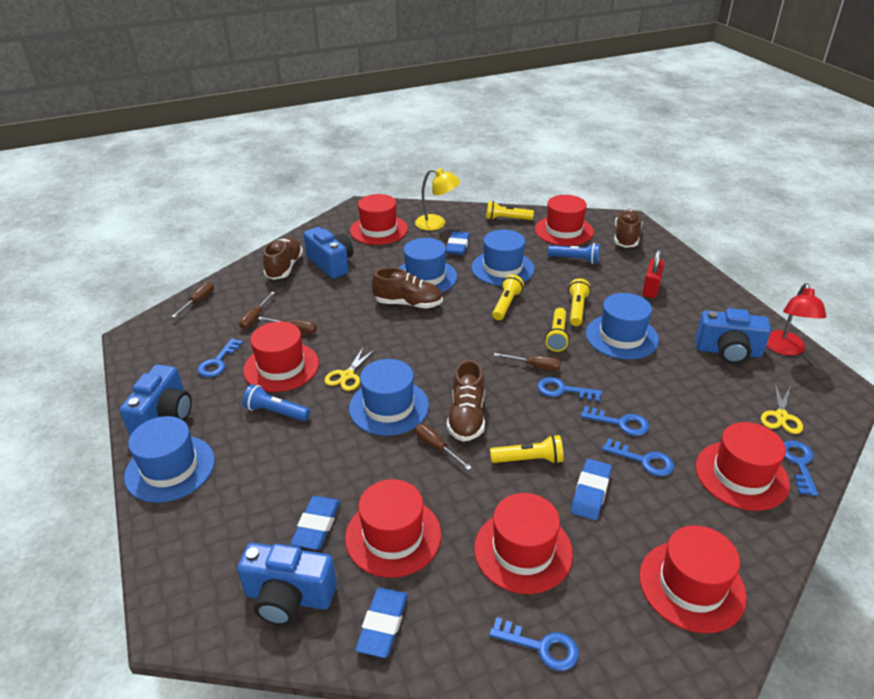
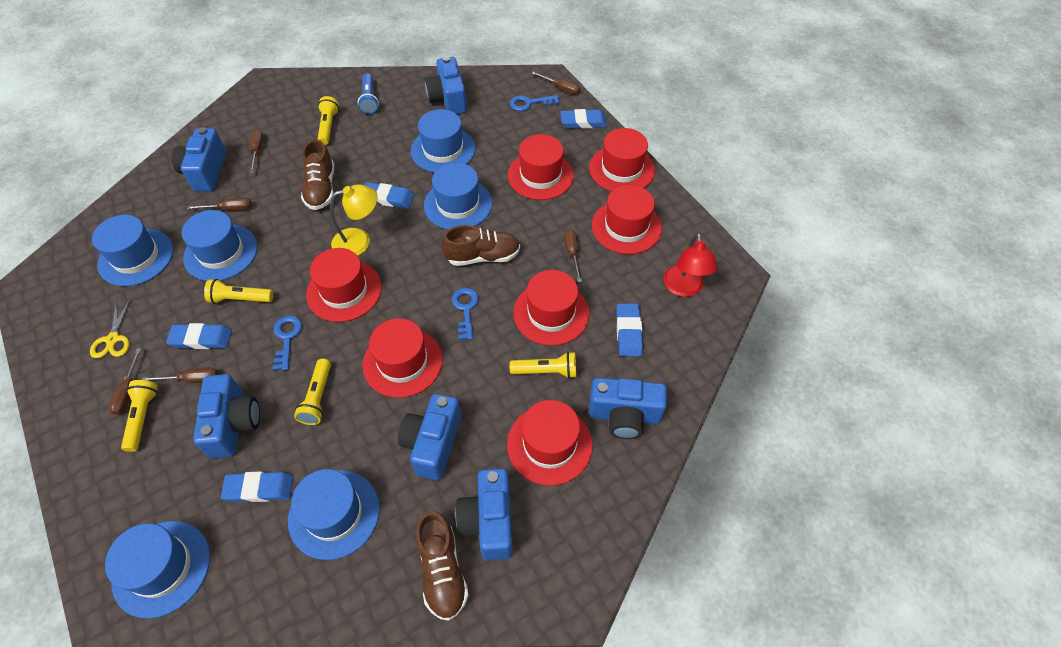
blue camera: [120,365,192,436] [237,543,337,626] [303,227,354,279] [695,308,771,364] = 4 -> [171,127,226,191] [193,374,260,458] [398,394,461,480] [425,56,467,114] [455,468,513,561] [589,378,667,439] = 6
blue eraser: [291,496,340,550] [355,588,408,658] [446,231,470,255] [571,459,612,520] = 4 -> [166,323,232,349] [221,471,293,502] [365,182,414,208] [561,109,607,129] [616,303,643,357] = 5
blue flashlight: [242,384,310,421] [548,243,600,264] = 2 -> [358,74,379,114] = 1
blue hat: [124,416,215,503] [349,359,429,436] [399,238,458,292] [471,230,535,286] [586,293,659,359] = 5 -> [92,215,173,286] [105,521,210,619] [182,210,258,281] [288,469,380,560] [411,109,476,173] [424,163,492,230] = 6
blue key: [197,338,243,377] [489,617,579,671] [537,377,602,402] [581,406,649,436] [602,438,674,476] [783,440,818,496] = 6 -> [273,315,302,371] [451,288,479,340] [510,95,559,111] = 3
brown screwdriver: [171,282,214,318] [239,292,275,329] [258,317,317,334] [415,424,472,470] [494,353,561,371] = 5 -> [108,348,142,415] [142,367,218,383] [187,197,252,211] [250,129,264,173] [531,72,580,95] [564,229,582,282] = 6
brown shoe: [263,237,303,280] [372,267,443,308] [447,359,485,442] [614,209,643,248] = 4 -> [301,139,334,210] [415,511,469,621] [441,225,520,266] = 3
red padlock: [642,249,665,298] = 1 -> none = 0
yellow scissors: [324,346,375,391] [761,384,803,434] = 2 -> [90,299,130,358] = 1

